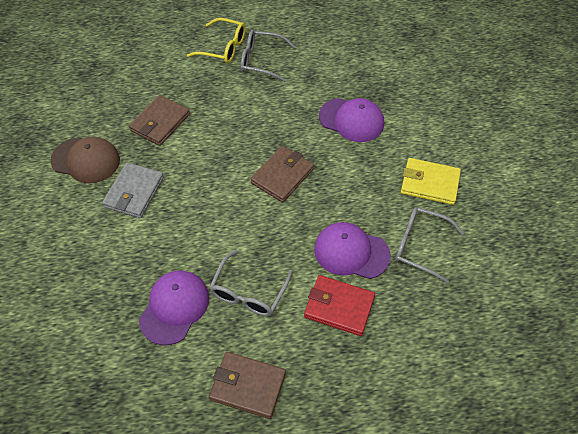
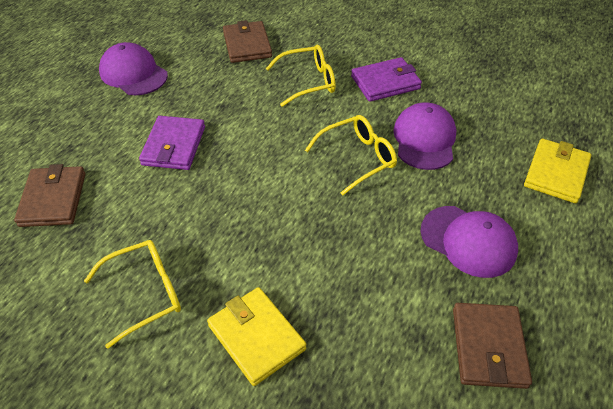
brown cap: [51,137,120,183] = 1 -> none = 0
grey glasses: [209,250,293,316] [241,30,295,82] [395,207,464,283] = 3 -> none = 0
grey wallet: [102,162,164,218] = 1 -> none = 0
purple wallet: none = 0 -> [139,116,205,170] [351,57,422,102] = 2
red wallet: [304,275,375,336] = 1 -> none = 0
yellow glasses: [187,18,246,63] = 1 -> [84,240,181,349] [266,45,336,107] [305,115,397,196] = 3
yellow wallet: [401,158,461,205] = 1 -> [207,287,306,386] [524,138,591,203] = 2

